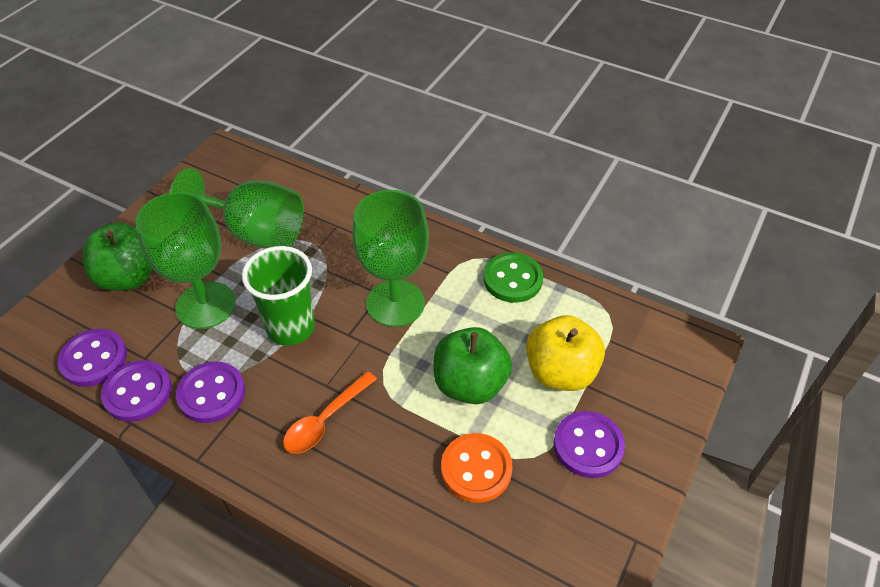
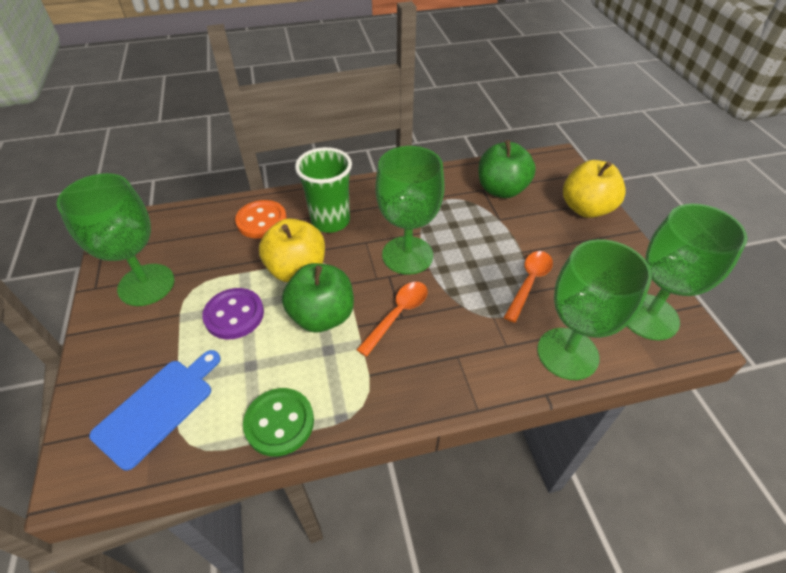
blue cutting board: none = 0 -> [89,350,221,470] = 1
green goblet: [135,192,236,329] [169,168,304,248] [352,190,429,327] = 3 -> [57,173,174,306] [375,146,445,275] [537,239,652,380] [627,204,748,340] = 4
orange spoon: [283,371,377,454] = 1 -> [356,282,428,357] [504,251,553,323] = 2
purple button: [57,329,127,387] [101,360,172,422] [176,361,245,423] [553,411,625,478] = 4 -> [202,288,264,339] = 1
yellow apple: [526,315,605,391] = 1 -> [259,218,325,282] [563,160,626,218] = 2

